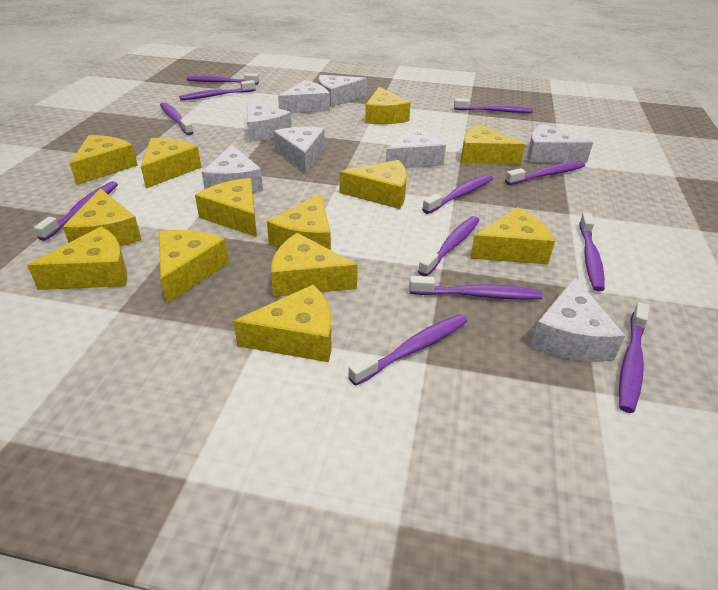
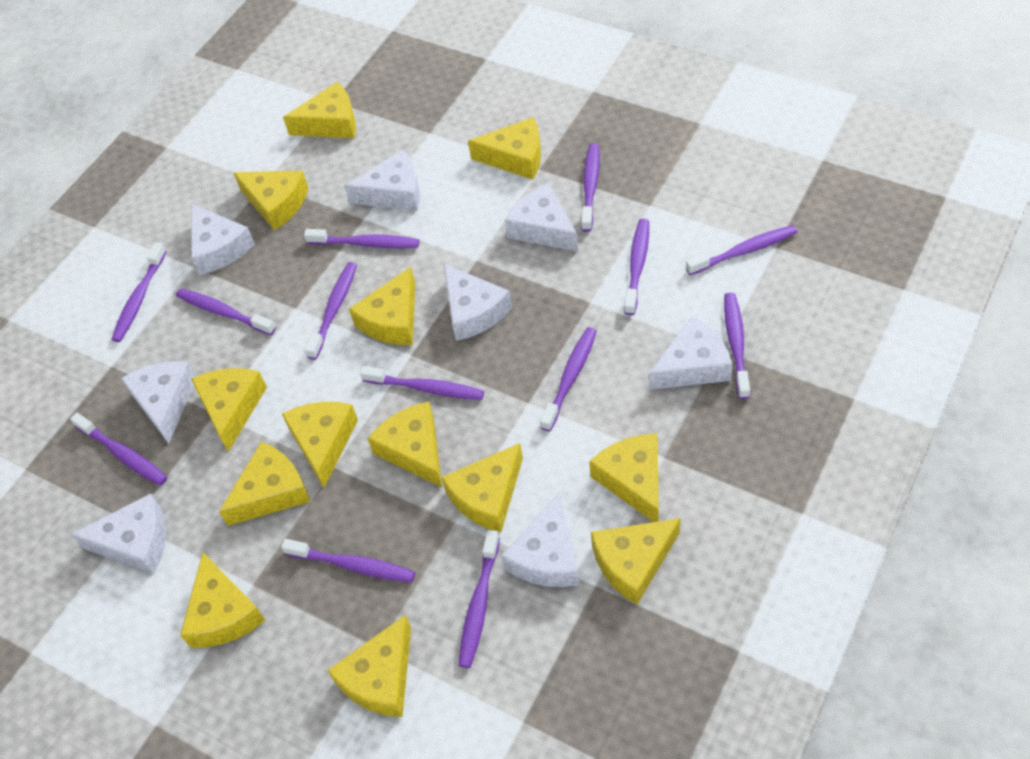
purple toothbrush: [34,181,118,241] [160,102,194,135] [179,80,256,100] [187,73,259,84] [348,314,467,386] [409,276,543,300] [418,216,480,276] [422,174,493,214] [454,98,533,113] [505,161,585,185] [579,212,605,292] [619,302,649,413] = 12 -> [70,413,167,486] [111,243,167,342] [176,288,276,335] [281,539,415,583] [304,229,419,248] [305,262,357,360] [360,366,484,400] [458,530,500,668] [540,327,597,431] [581,143,600,232] [624,219,649,315] [686,225,797,275] [724,292,750,399] = 13

